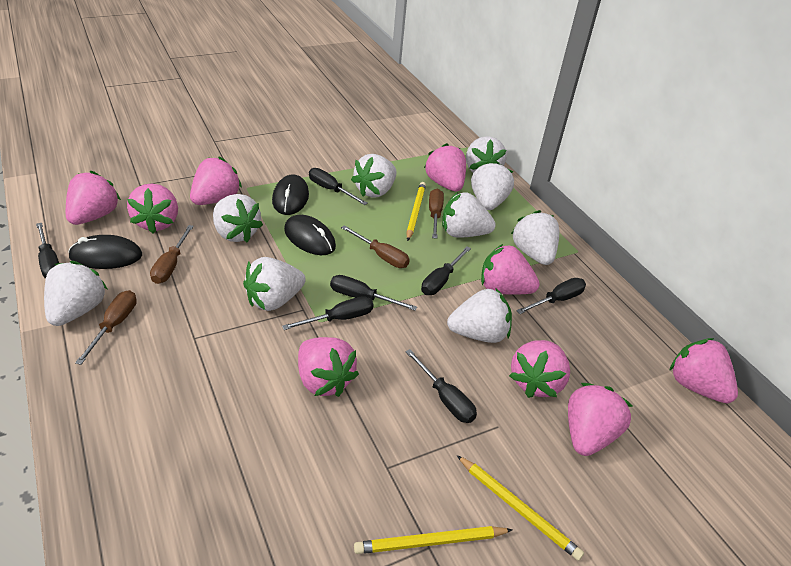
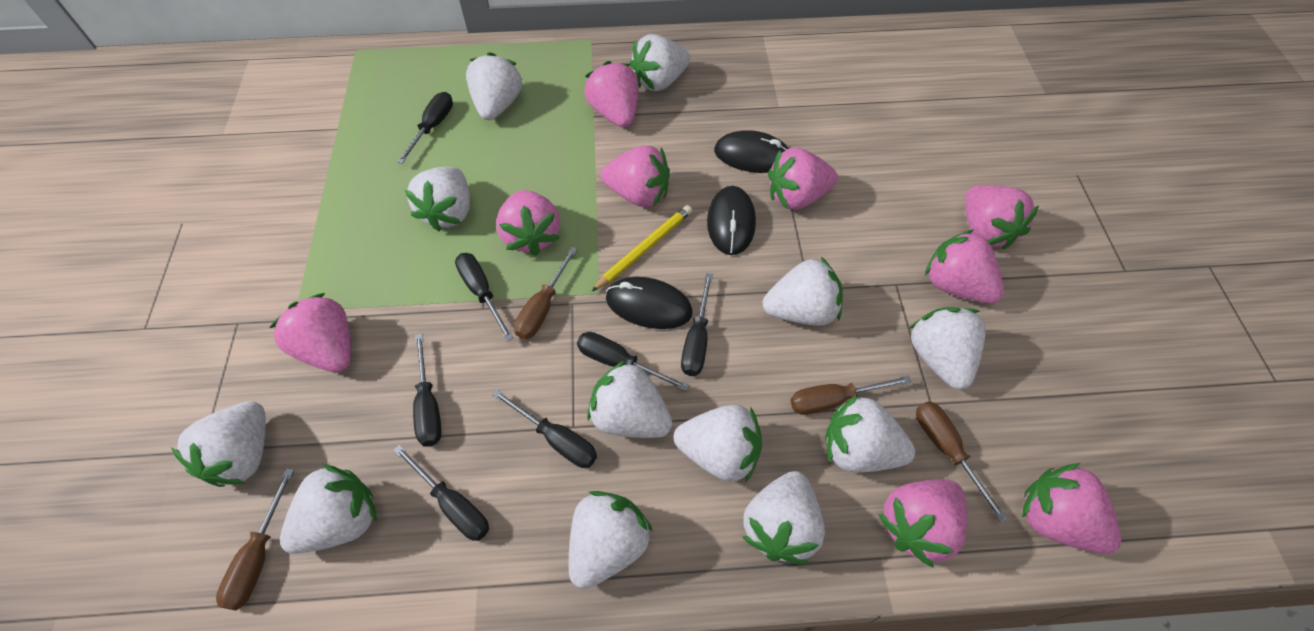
white strawberry: [44,261,108,326] [213,194,263,242] [243,257,306,311] [351,154,397,198] [442,192,496,238] [447,288,512,343] [466,136,507,173] [471,161,514,210] [511,210,559,265] = 9 -> [171,401,266,487] [280,464,377,554] [405,167,470,231] [466,52,522,120] [569,491,653,589] [587,360,672,438] [630,34,690,91] [673,405,762,483] [742,471,825,565] [762,257,843,326] [825,394,915,473] [909,307,985,389] = 12
yellow pencil: [354,526,513,554] [406,182,426,241] [457,455,584,561] = 3 -> [591,205,692,292] = 1

